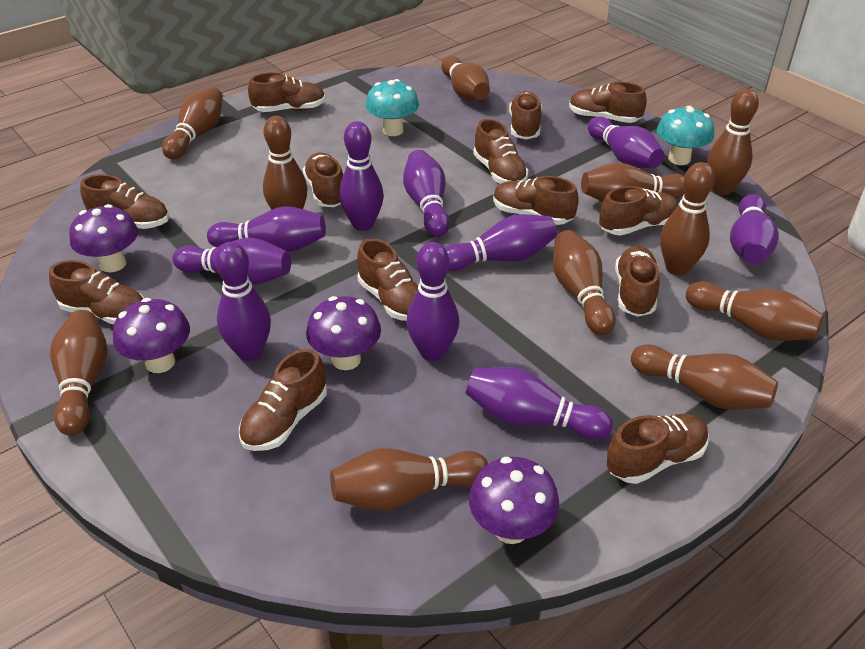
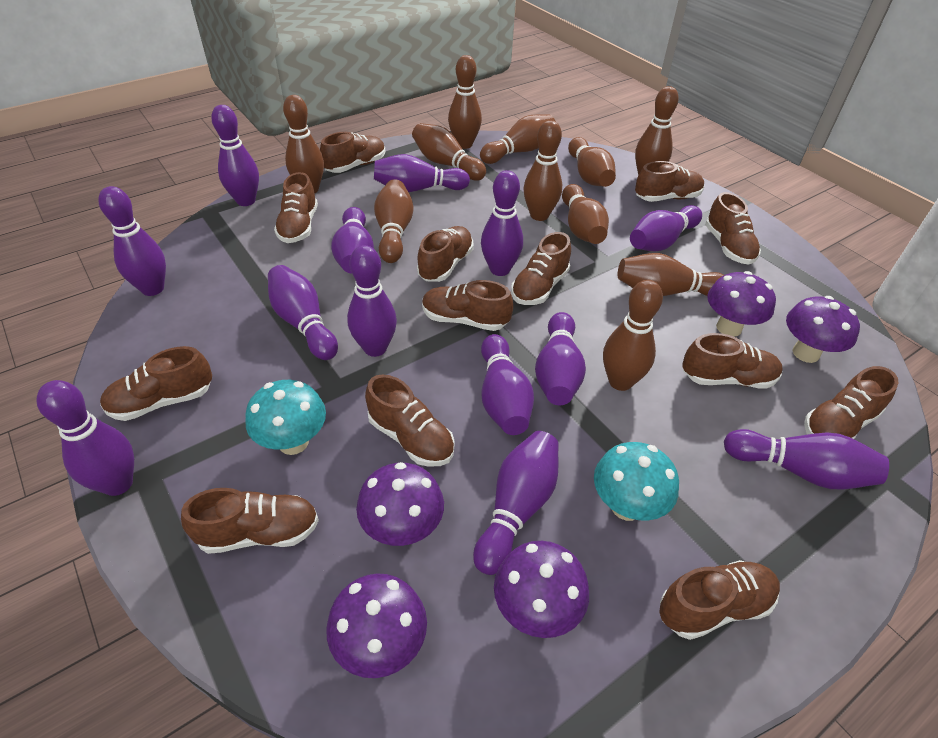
purple bowling pin: [172,238,291,285] [207,206,326,252] [215,242,271,361] [339,121,384,231] [403,150,450,237] [406,242,459,361] [445,214,557,271] [466,367,613,440] [588,116,664,168] [730,194,779,265] = 10 -> [37,380,134,496] [98,186,166,296] [211,105,259,206] [268,265,338,360] [331,207,374,274] [347,245,397,357] [374,154,470,192] [473,431,558,575] [481,170,523,276] [481,334,534,435] [535,312,586,405] [630,205,702,251] [724,429,889,490] = 13
purple mushroom: [69,204,138,272] [113,298,190,373] [306,296,381,370] [469,457,559,544] = 4 -> [326,573,427,678] [356,462,444,546] [494,541,589,638] [707,271,776,337] [786,296,860,363] = 5

